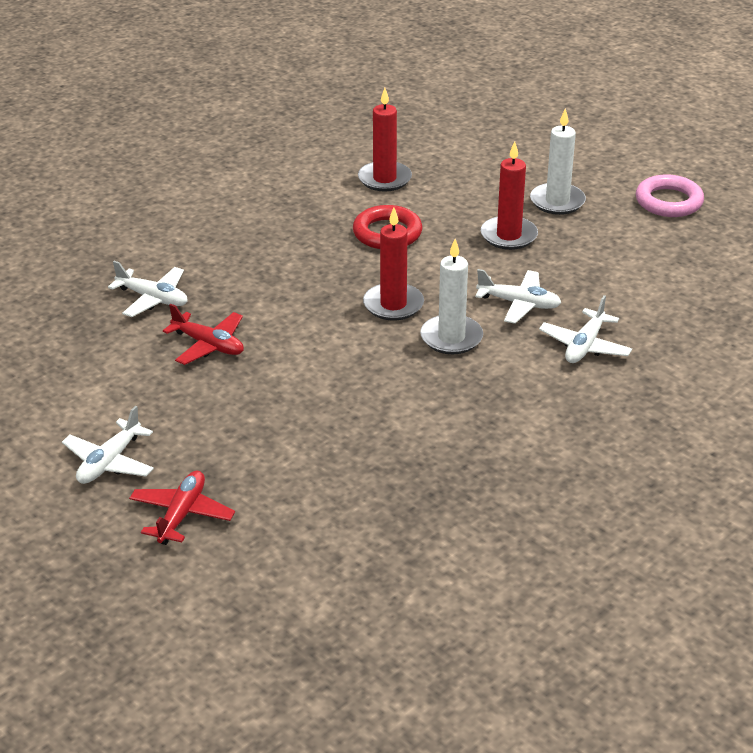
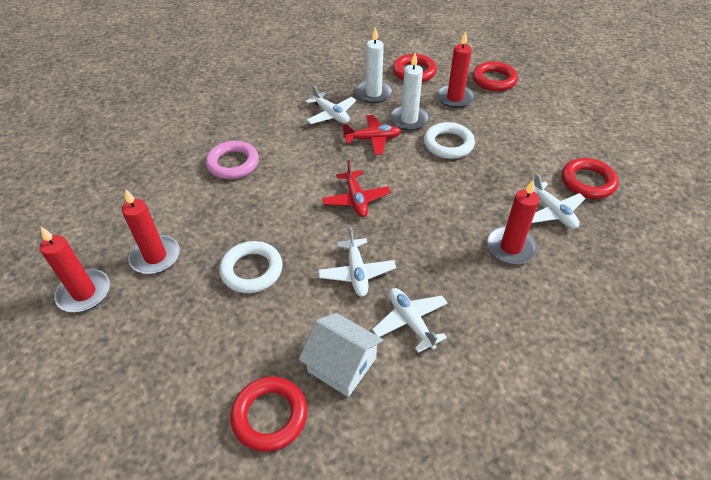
red candle: [358,88,412,192] [363,207,424,321] [481,141,538,250] = 3 -> [40,227,110,312] [122,189,180,274] [436,31,475,108] [487,179,539,264] = 4
red ring: [353,205,423,249] = 1 -> [230,376,308,452] [393,54,437,82] [473,61,518,91] [562,158,619,199] = 4
white house: none = 0 -> [299,313,383,397] = 1
white ring: none = 0 -> [219,241,283,293] [424,122,475,159] = 2

